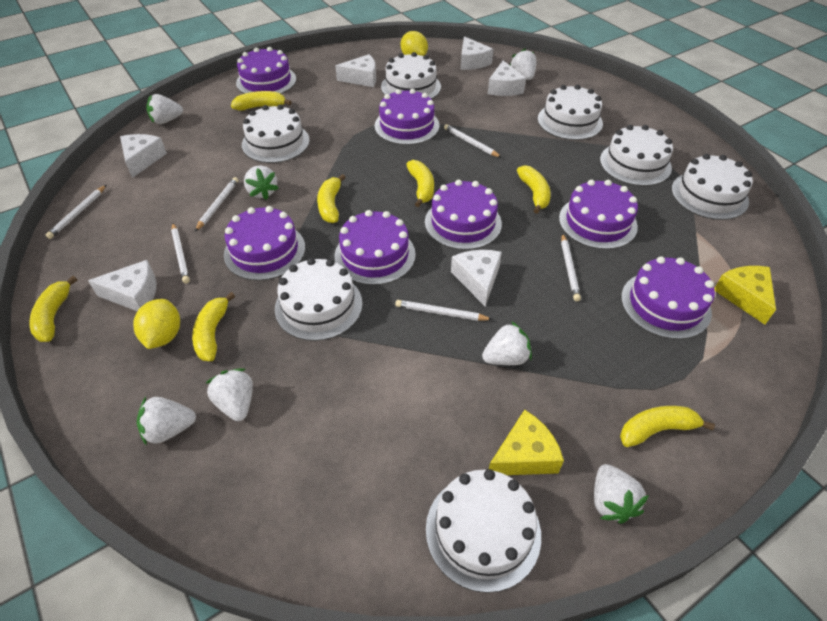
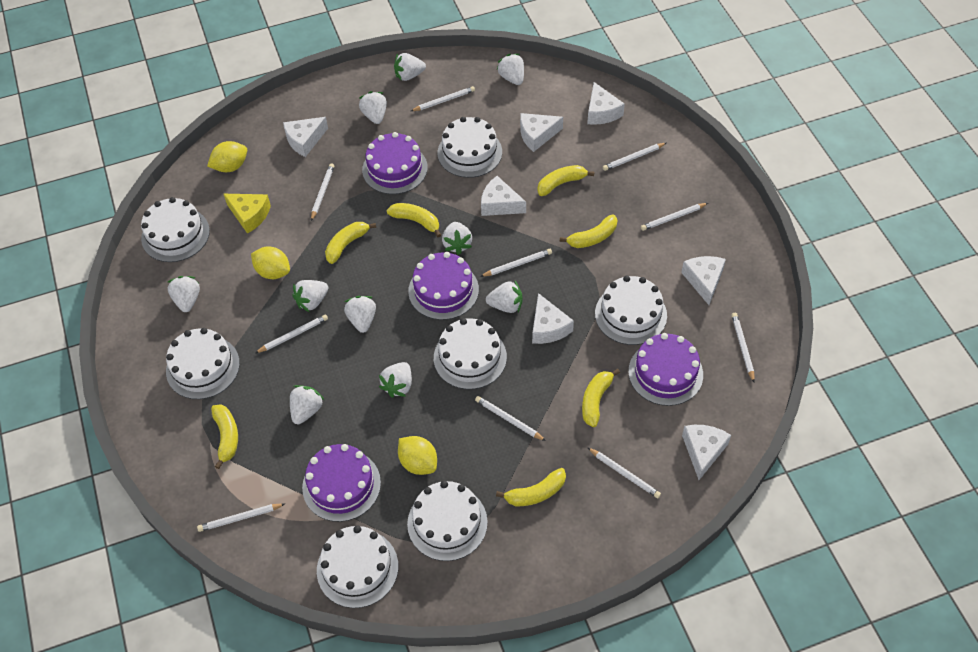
purple cake: [224,206,305,281] [236,47,296,94] [335,210,416,285] [375,89,439,145] [425,179,502,250] [559,180,638,249] [621,256,715,339] = 7 -> [302,444,381,522] [362,132,428,194] [408,252,479,320] [628,333,703,406] = 4
white cheese: [88,260,156,311] [120,134,167,178] [335,54,376,87] [451,250,502,306] [460,36,493,70] [488,60,526,96] = 6 -> [283,117,328,157] [481,176,526,216] [520,113,563,152] [532,293,574,344] [587,82,625,125] [681,256,726,305] [682,425,731,480] = 7
white pencil: [46,185,106,239] [171,223,190,284] [195,177,238,231] [395,300,493,321] [444,124,502,158] [561,233,581,301] = 6 -> [197,503,285,532] [255,314,328,353] [311,163,335,221] [411,86,475,111] [475,396,546,441] [480,249,552,277] [587,447,661,498] [603,143,666,171] [641,203,708,231] [732,313,755,382] = 10
white strawberry: [137,397,196,446] [146,94,183,124] [205,368,253,421] [244,165,279,200] [482,321,532,365] [510,48,537,80] [594,464,649,524] = 7 -> [168,276,200,312] [290,385,324,424] [292,280,328,312] [344,296,376,333] [359,91,387,124] [379,362,412,398] [394,53,426,81] [442,222,472,255] [486,281,523,313] [497,54,524,85] = 10
yellow cheese: [489,410,564,475] [714,266,776,325] = 2 -> [224,194,271,234] = 1
yellow lemon: [133,299,180,349] [401,31,428,56] = 2 -> [207,141,247,172] [251,246,290,279] [398,436,437,475] = 3

